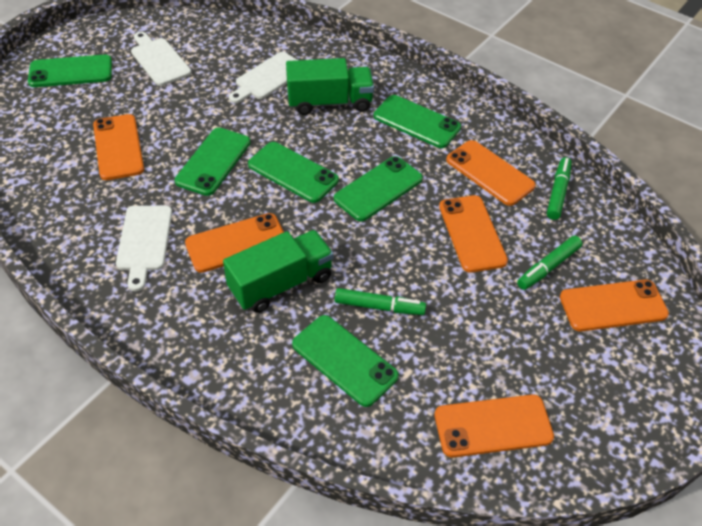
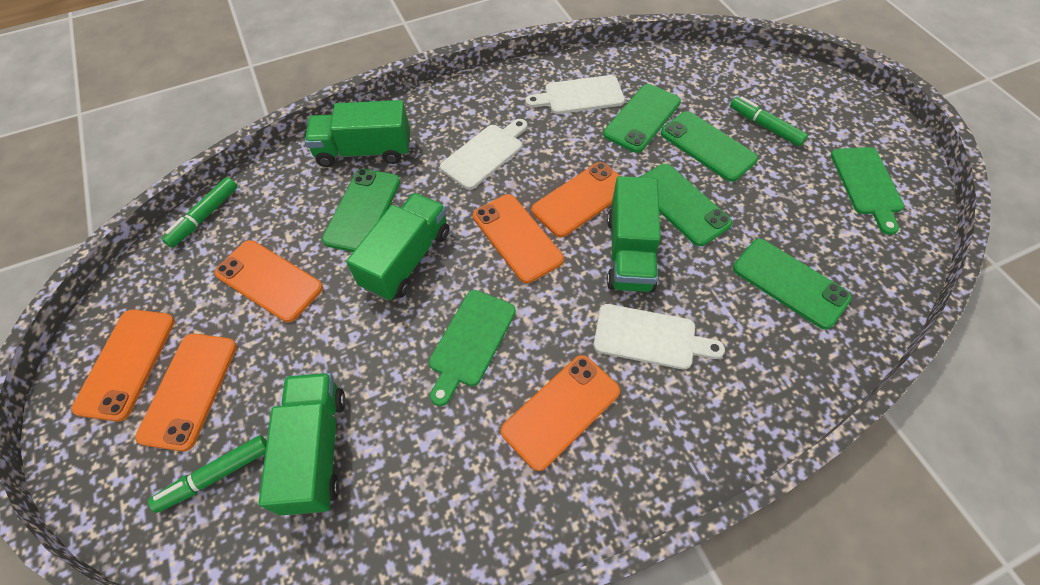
green cutting board: none = 0 -> [429,290,516,406] [831,147,904,235] = 2
green phone: [28,55,112,87] [175,128,250,196] [248,142,339,203] [292,315,399,407] [334,156,423,221] [374,95,461,148] = 6 -> [322,169,400,252] [603,84,681,153] [641,164,732,246] [661,111,758,182] [733,239,852,330] = 5
green truck: [223,230,334,313] [286,58,374,115] = 2 -> [259,373,346,516] [305,100,410,167] [346,193,449,301] [607,176,661,292] = 4

